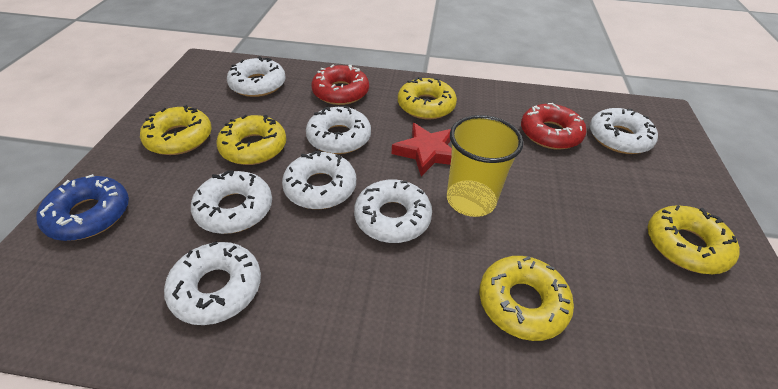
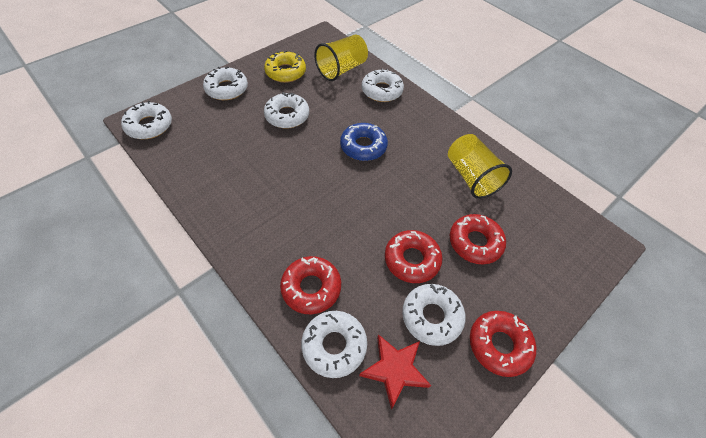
red donut: [311,65,369,105] [521,103,586,149] = 2 -> [280,256,341,314] [385,230,443,283] [450,214,506,264] [470,311,536,377] = 4
white donut: [164,241,261,325] [191,170,272,234] [227,56,286,97] [282,151,356,209] [306,106,371,154] [354,179,432,243] [590,108,658,154] = 7 -> [121,101,172,139] [203,67,248,100] [264,92,309,128] [301,311,367,378] [362,69,404,102] [402,284,466,346] = 6
yellow cup: [447,115,523,217] = 1 -> [314,35,368,81] [448,134,512,199] = 2
yellow donut: [140,105,212,155] [216,115,286,165] [398,77,457,120] [479,256,574,341] [648,205,740,274] = 5 -> [264,51,306,83] = 1

